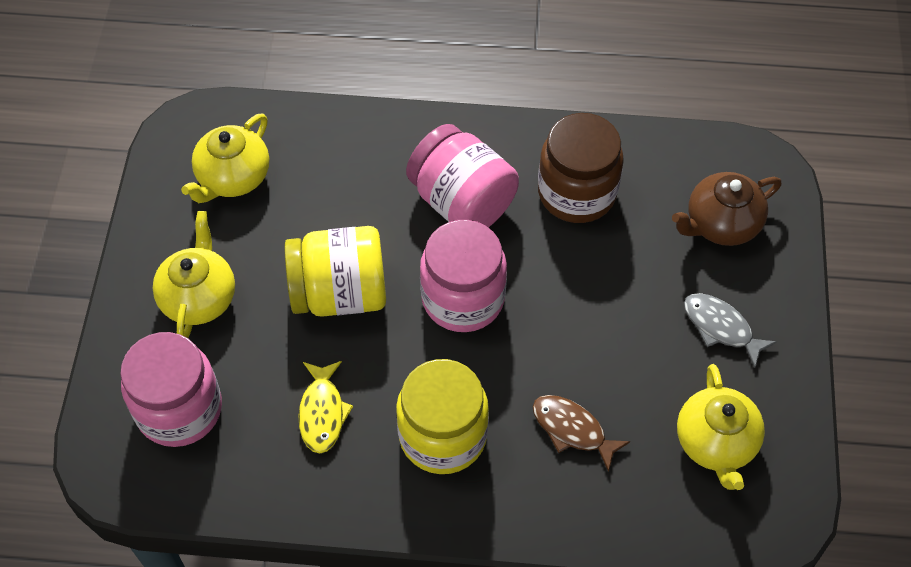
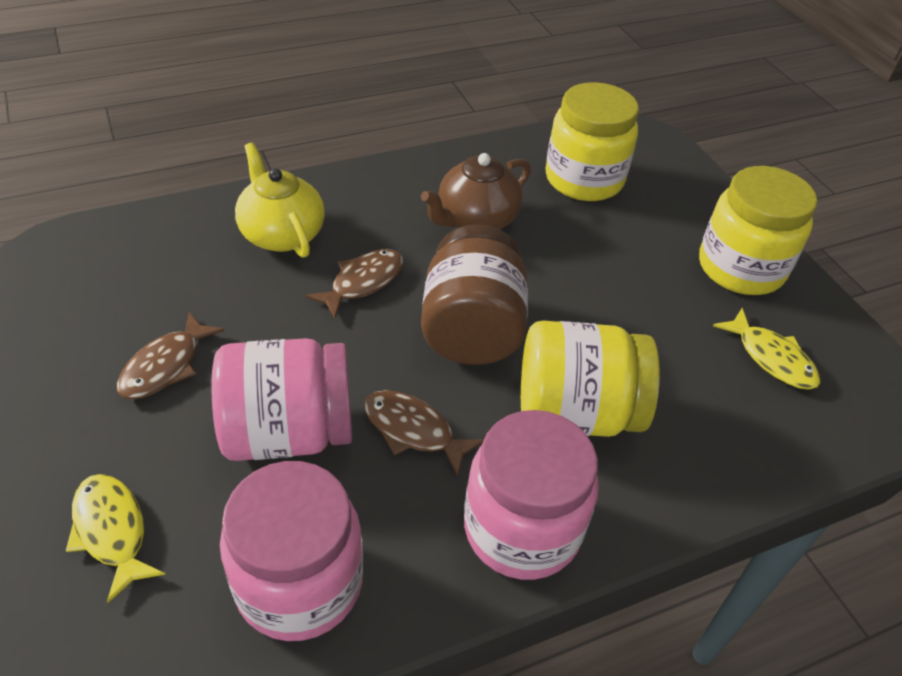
brown fish: [533,395,631,472] = 1 -> [117,312,225,400] [305,249,403,319] [364,390,484,476] = 3
grey fish: [684,293,777,368] = 1 -> none = 0
yellow fish: [298,361,353,453] = 1 -> [66,474,165,603] [713,308,820,389] = 2
yellow jar: [285,226,386,317] [396,359,489,474] = 2 -> [521,321,660,437] [545,82,639,201] [699,166,817,295] = 3
yellow teapot: [153,211,235,338] [181,113,269,203] [677,364,765,490] = 3 -> [235,142,325,258] = 1

